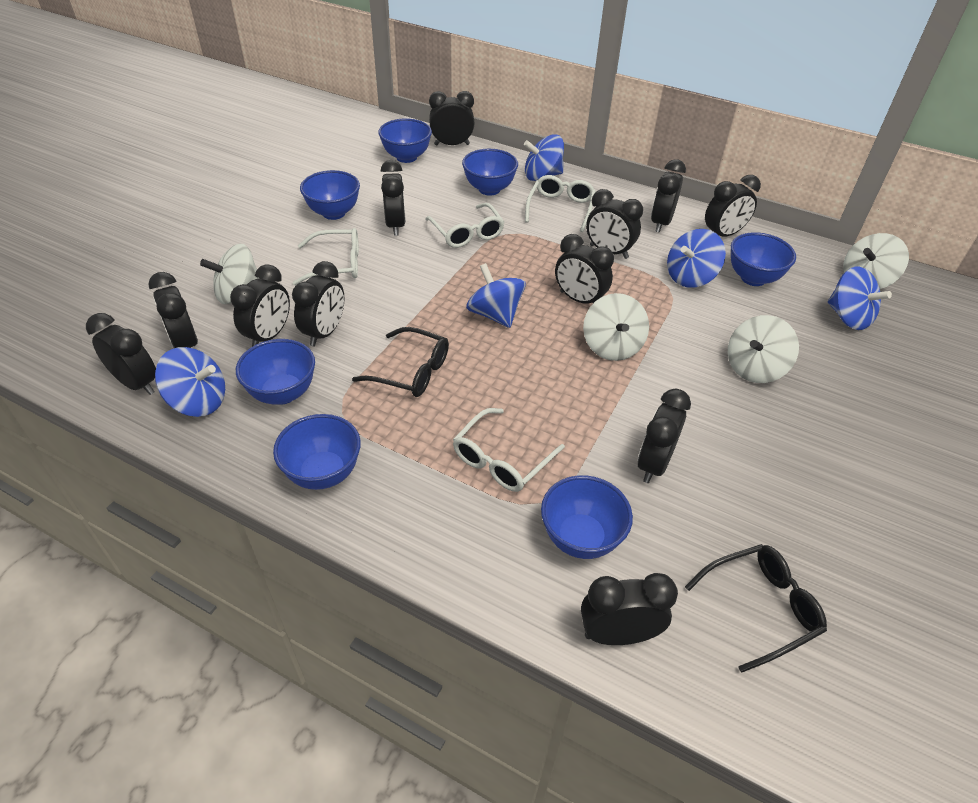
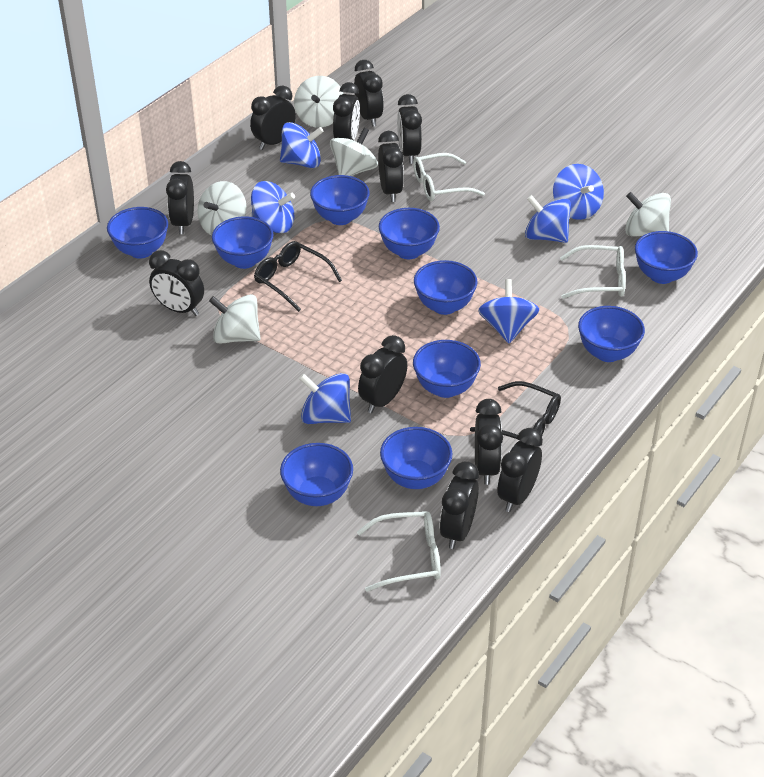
black clock: [86,313,156,395] [148,272,198,348] [230,264,290,347] [292,261,344,346] [381,160,406,236] [429,91,475,146] [555,234,614,304] [581,573,678,645] [586,189,643,259] [637,388,691,483] [651,159,686,232] [705,175,761,237] = 12 -> [149,250,204,316] [166,161,194,234] [250,85,296,150] [333,82,360,140] [354,60,384,127] [358,335,407,413] [378,131,404,202] [397,94,422,164] [440,461,479,549] [475,399,503,485] [497,428,543,512] = 11
blue bowl: [236,339,315,405] [273,414,361,490] [300,170,360,220] [378,118,432,163] [462,149,518,195] [541,475,633,559] [731,232,796,286] = 7 -> [107,207,168,259] [212,216,273,269] [280,443,353,506] [310,175,370,225] [379,208,440,259] [380,427,453,489] [413,340,481,398] [414,260,478,315] [578,306,645,362] [635,231,698,284] = 10
blue spinning top: [155,347,225,417] [466,263,526,328] [524,134,564,181] [667,229,726,288] [828,267,892,330] = 5 -> [251,181,295,233] [280,122,324,168] [299,373,351,424] [478,279,539,343] [525,195,571,243] [553,164,604,220] = 6
white glasses: [293,228,359,285] [425,203,504,248] [453,408,565,492] [525,175,596,232] = 4 -> [357,511,441,592] [413,153,485,201] [560,245,626,299] = 3
white spinning top: [200,244,259,304] [583,293,649,361] [728,315,799,383] [843,233,909,289] = 4 -> [197,181,247,236] [209,294,261,344] [294,76,344,128] [330,128,378,176] [625,192,671,236] = 5

